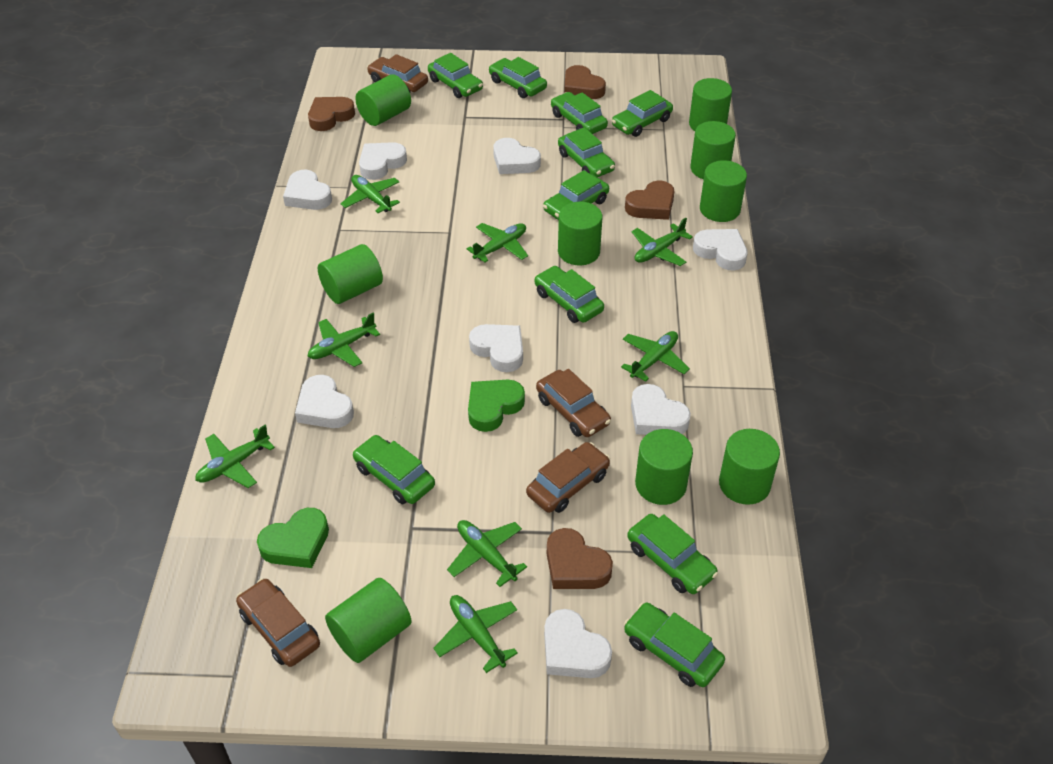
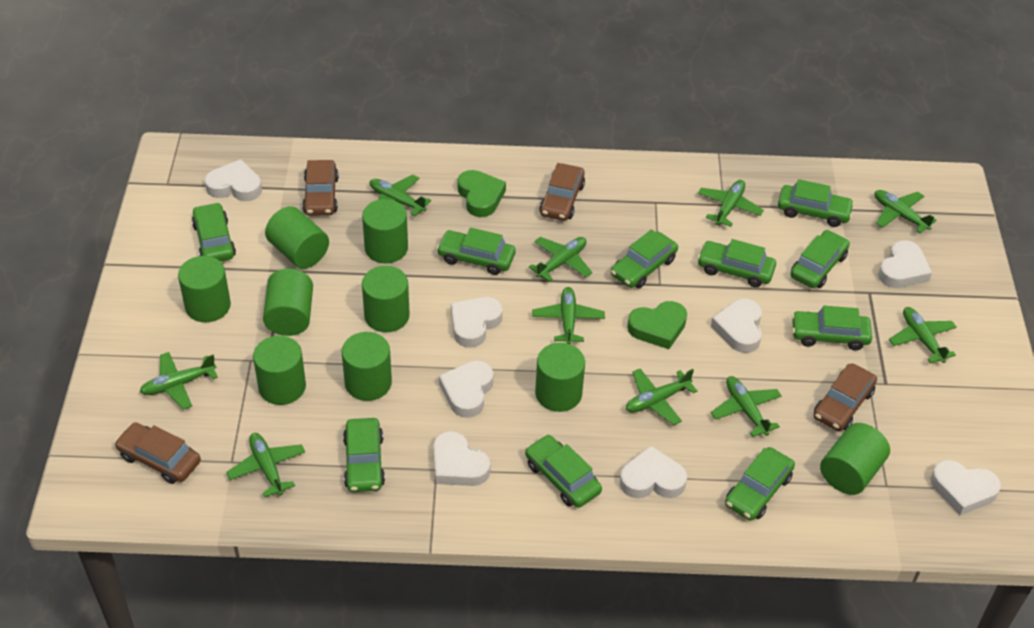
brown heart: [308,97,355,131] [547,528,613,589] [564,65,606,99] [625,181,675,220] = 4 -> none = 0
green plane: [195,425,275,488] [307,313,380,367] [341,175,400,213] [433,595,518,673] [447,520,527,587] [467,223,528,263] [621,331,690,382] [632,218,693,266] = 8 -> [140,352,218,410] [226,433,305,497] [370,174,431,216] [529,237,592,282] [532,287,605,344] [626,369,697,425] [698,180,764,227] [711,376,782,437] [875,190,937,233] [889,307,957,363] = 10

